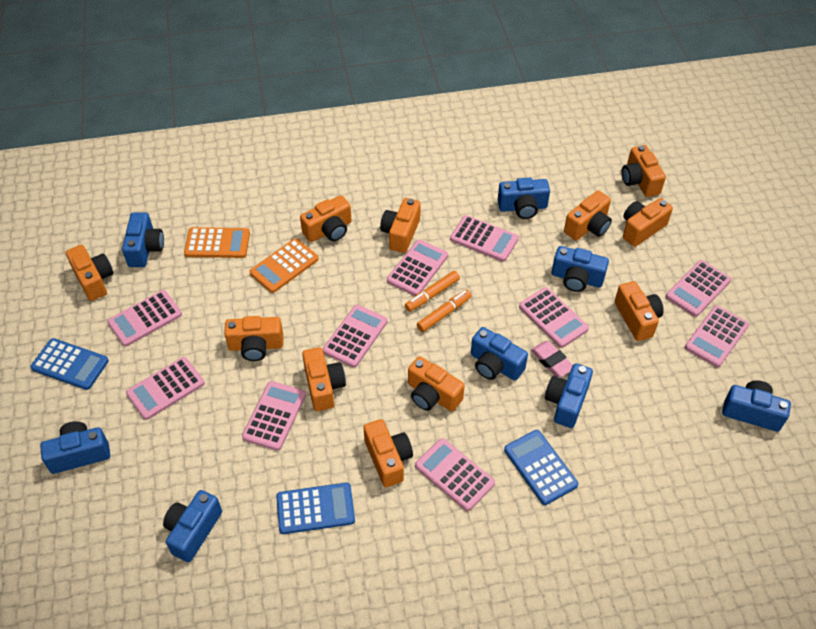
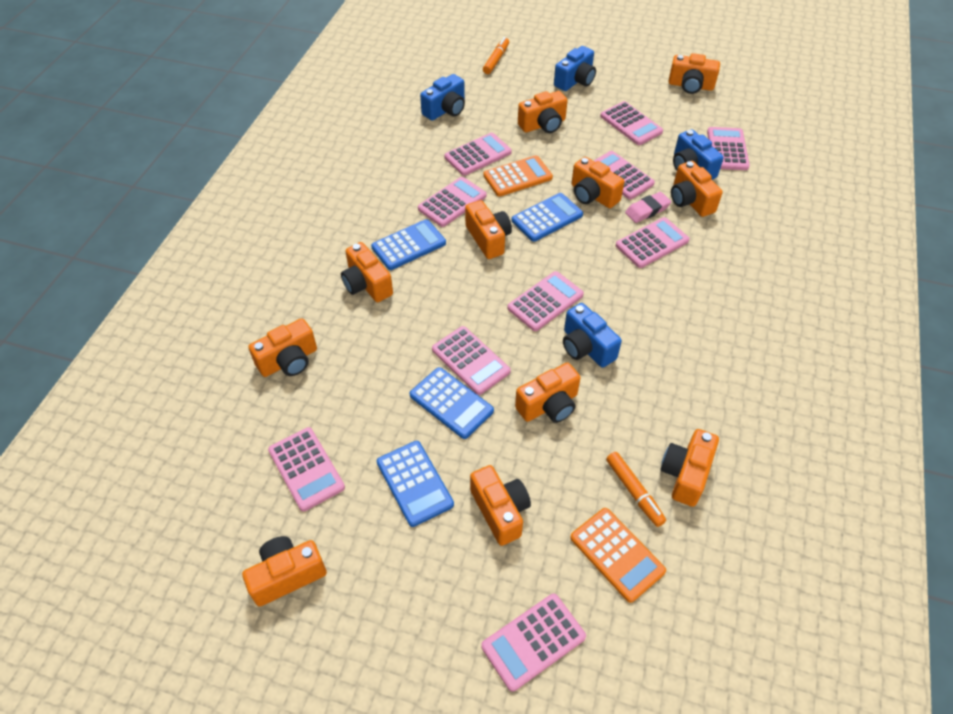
blue calculator: [30,338,109,390] [276,483,355,534] [504,430,578,505] = 3 -> [371,219,446,270] [377,441,454,527] [410,367,494,439] [512,193,583,242] = 4
blue camera: [40,421,110,474] [122,212,164,267] [163,490,222,562] [471,327,528,380] [498,178,550,219] [545,363,593,428] [552,246,609,292] [722,380,791,432] = 8 -> [420,74,465,121] [554,46,596,91] [563,303,622,368] [673,129,724,180] = 4

